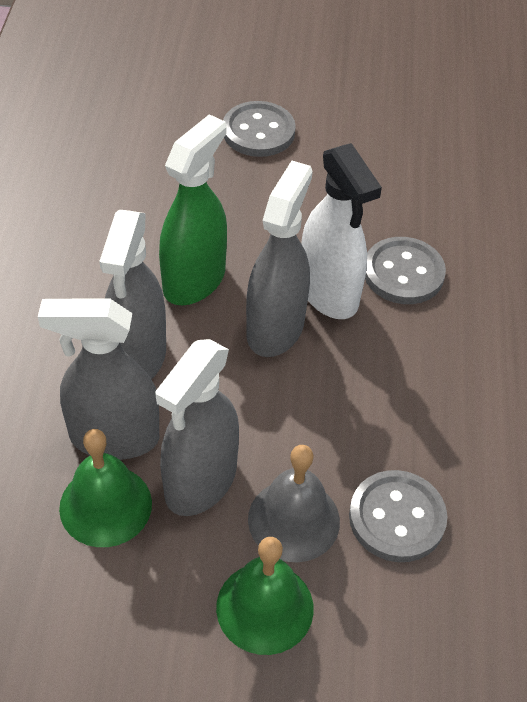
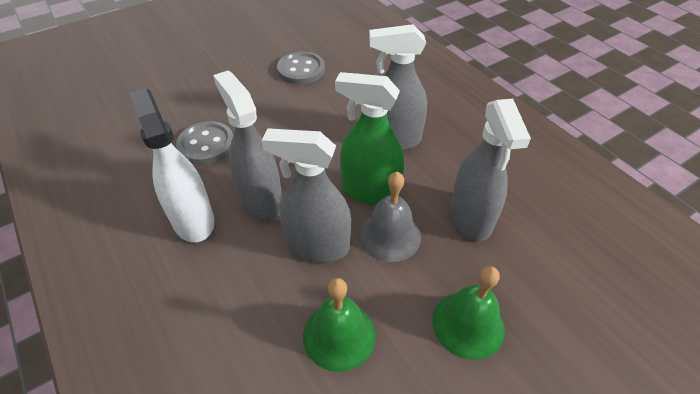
grey button: [223,101,296,157] [349,470,447,562] [365,237,446,304] = 3 -> [176,121,233,165] [277,52,325,84] = 2

